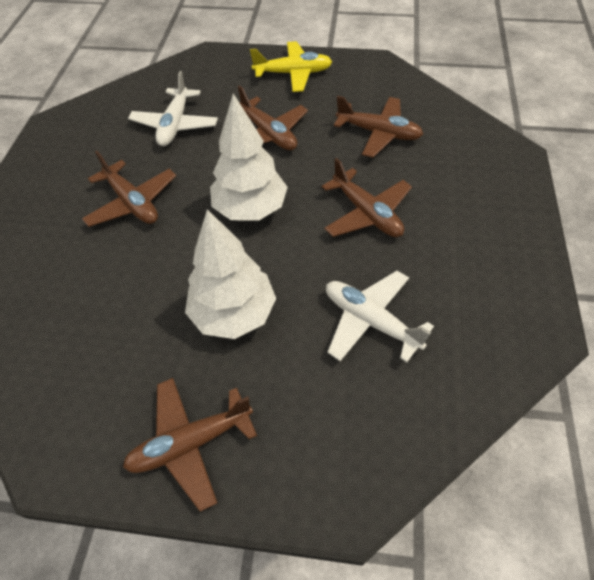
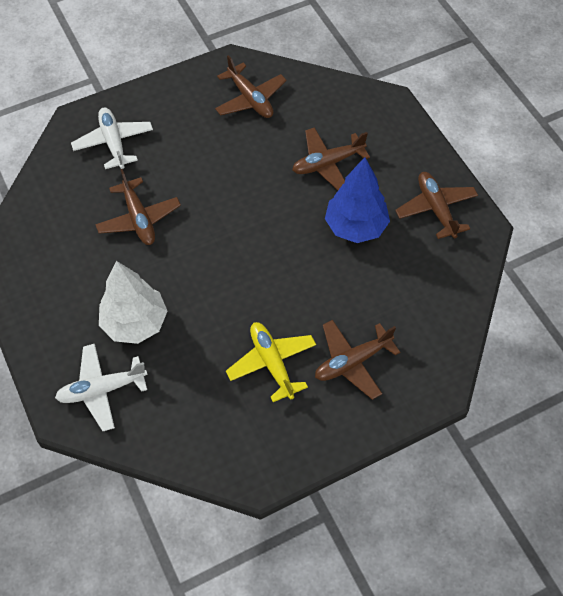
blue tree: none = 0 -> [325,157,390,243] = 1
white tree: [185,209,276,339] [210,93,288,221] = 2 -> [99,261,167,344] = 1

